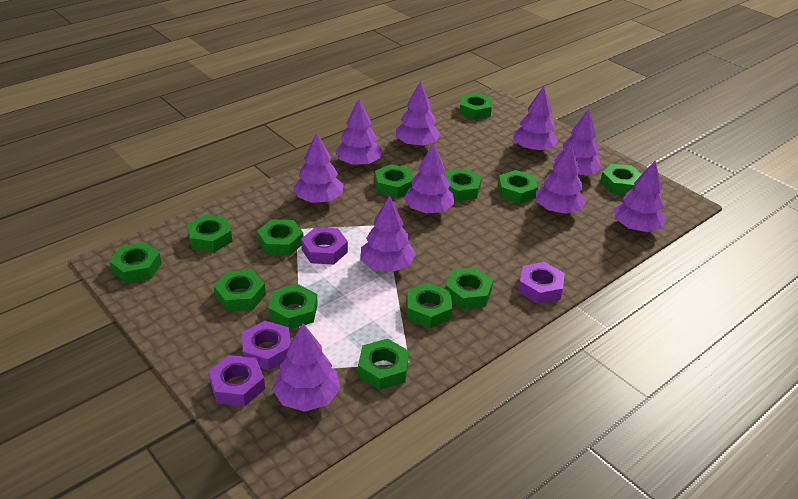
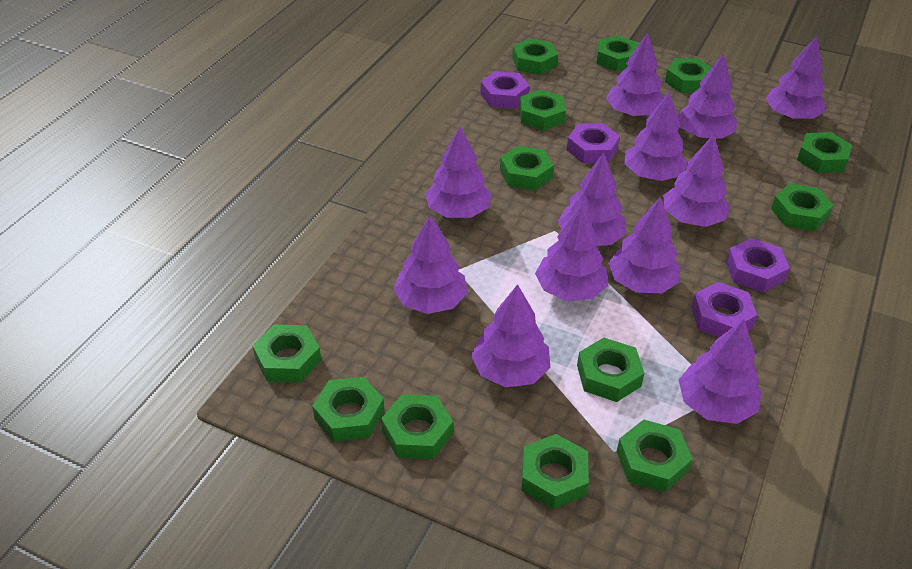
purple tree: [272,323,341,412] [293,133,343,203] [335,99,382,166] [361,195,416,272] [396,81,440,147] [404,143,455,214] [513,86,558,152] [536,144,586,214] [554,109,602,176] [614,161,666,232] = 10 -> [393,215,467,314] [425,127,492,218] [471,284,550,387] [535,204,608,301] [558,153,626,246] [606,32,664,117] [608,197,680,293] [625,91,688,181] [663,134,731,227] [677,53,737,139] [679,319,762,424] [766,36,826,120] = 12

